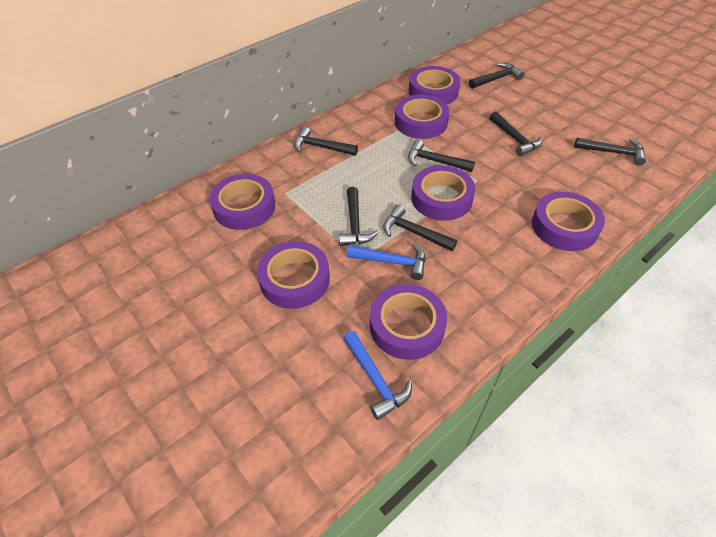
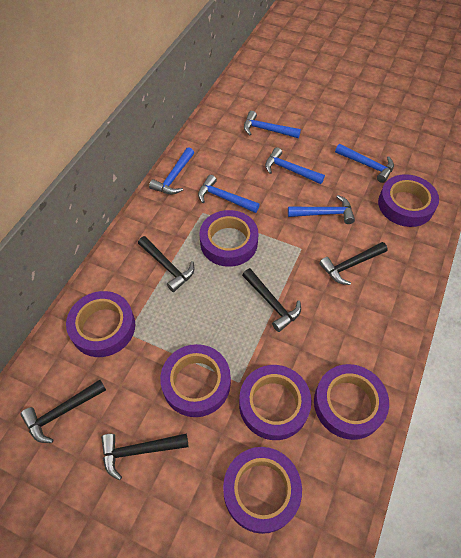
black hammer: [294,127,358,156] [339,187,379,246] [383,204,457,251] [408,139,475,172] [469,63,525,89] [489,111,542,156] [574,138,646,166] = 7 -> [20,380,106,443] [101,433,189,480] [138,236,194,292] [242,268,301,332] [319,242,388,285] = 5
blue hammer: [343,331,412,420] [347,243,425,280] = 2 -> [149,147,194,194] [198,175,260,213] [244,111,301,138] [265,147,325,184] [288,195,355,224] [335,144,394,183] = 6

